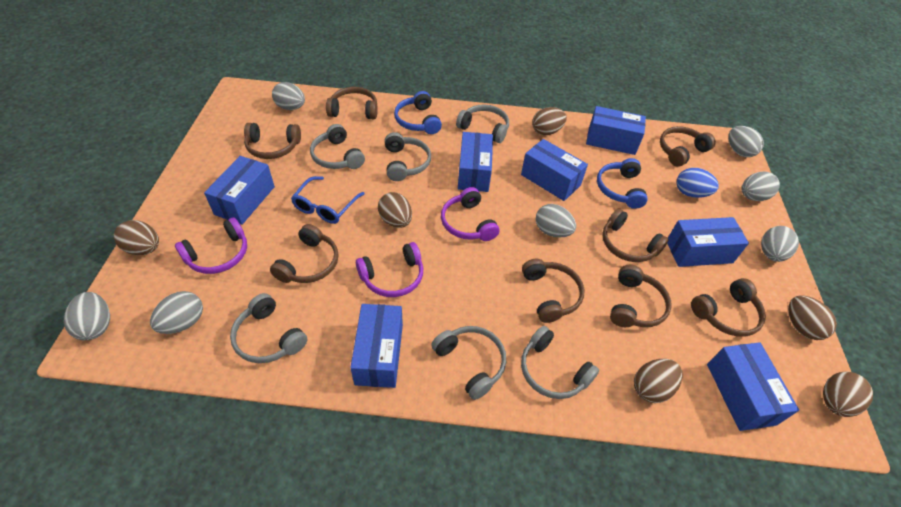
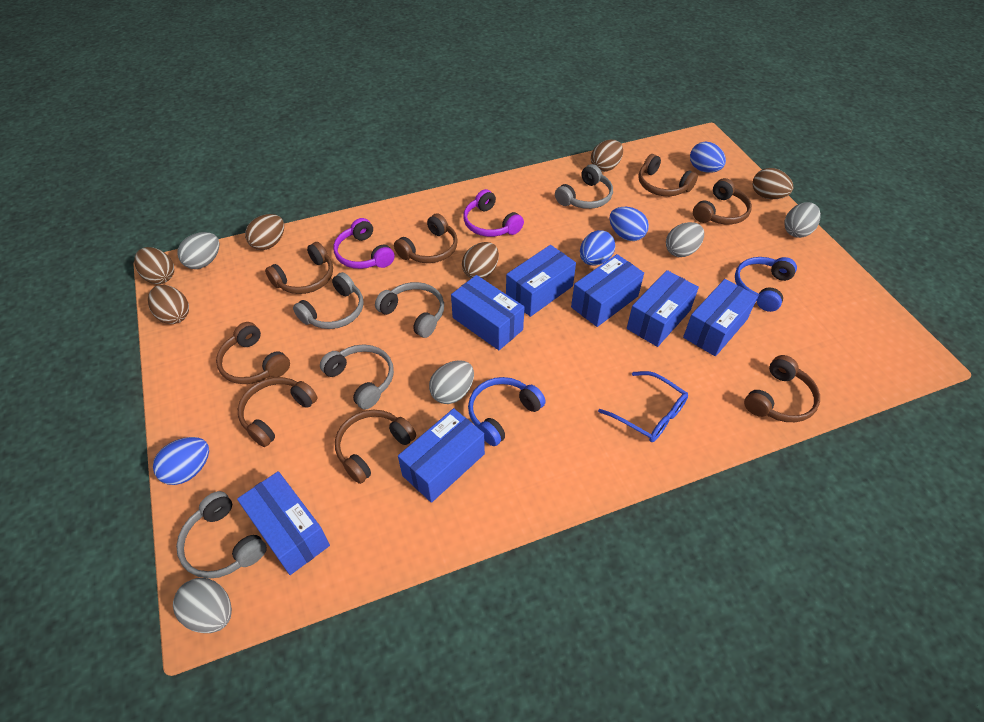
blue egg: [676,168,719,198] = 1 -> [153,437,209,485] [580,230,615,266] [610,207,649,241] [690,142,726,173] = 4
grey egg: [64,292,110,340] [150,291,203,334] [272,82,305,110] [536,204,576,237] [728,126,764,157] [741,172,780,201] [761,226,799,262] = 7 -> [173,578,232,633] [177,232,219,269] [429,360,474,404] [666,222,704,257] [784,202,821,238] = 5
grey headphones: [230,293,307,363] [310,124,365,169] [385,132,431,181] [431,326,506,400] [456,104,509,143] [521,326,599,399] = 6 -> [176,491,267,579] [293,272,364,329] [320,344,394,410] [375,282,444,338] [555,164,613,209] = 5
purple headphones: [175,217,247,274] [356,242,423,297] [441,187,500,241] = 3 -> [333,218,395,269] [463,189,524,237] = 2

